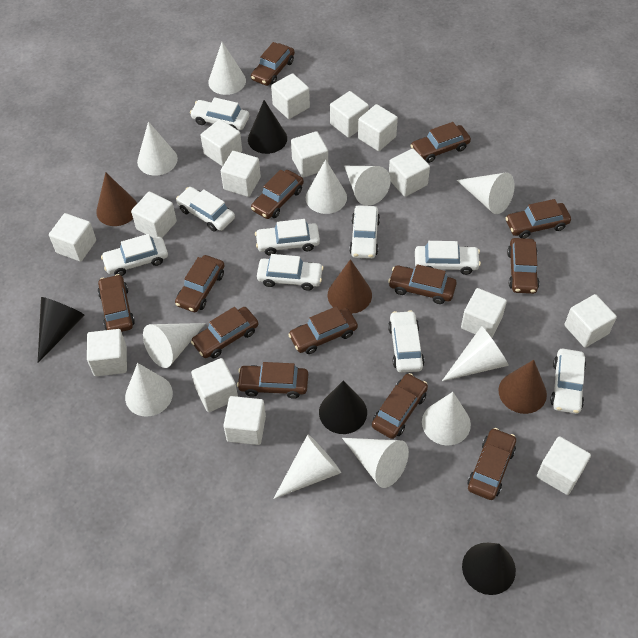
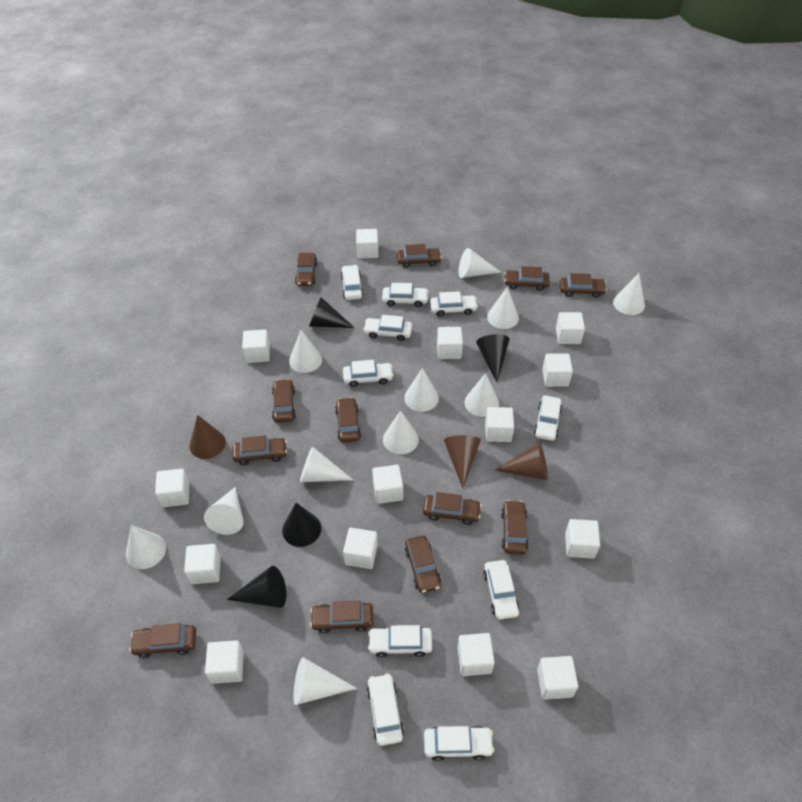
brown car: [98,274,135,332] [175,255,225,312] [191,307,258,358] [237,362,308,399] [251,42,295,86] [251,170,304,219] [288,306,358,354] [372,373,428,439] [388,264,457,304] [410,122,471,163] [467,428,516,500] [506,199,571,238] [507,238,540,294] = 13 -> [130,623,196,658] [233,435,287,465] [272,379,296,423] [295,253,317,286] [310,600,373,634] [335,397,361,443] [397,244,442,268] [405,536,441,593] [423,492,481,525] [501,500,529,555] [504,266,550,291] [560,273,607,298] = 12
white car: [101,234,168,276] [176,187,235,232] [190,97,249,130] [255,219,320,255] [257,254,324,291] [349,205,380,259] [388,310,424,373] [415,241,481,275] [550,349,586,414] = 9 -> [341,265,364,300] [343,360,394,387] [363,315,412,341] [367,673,404,746] [368,625,432,657] [382,283,429,307] [424,726,494,761] [430,291,478,317] [483,560,520,620] [534,396,562,441] = 10
white cube: [49,213,96,262] [87,329,127,376] [131,192,177,238] [191,358,238,412] [201,119,242,166] [221,151,261,197] [223,396,266,445] [271,73,310,119] [291,131,328,177] [330,91,369,138] [358,104,398,151] [389,148,430,197] [461,288,507,338] [537,436,591,495] [564,294,617,348] = 15 -> [155,469,190,507] [184,544,221,584] [205,640,244,684] [242,329,270,363] [343,528,378,569] [356,229,378,258] [372,465,403,504] [437,327,463,359] [457,633,495,676] [485,407,514,442] [537,656,578,700] [542,353,573,387] [556,312,585,344] [565,519,600,559] = 14

